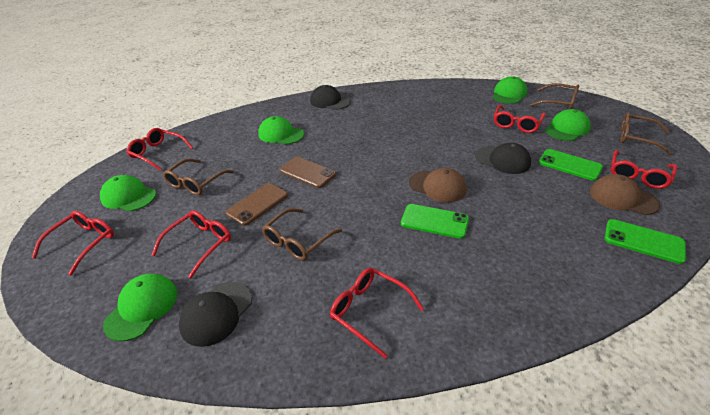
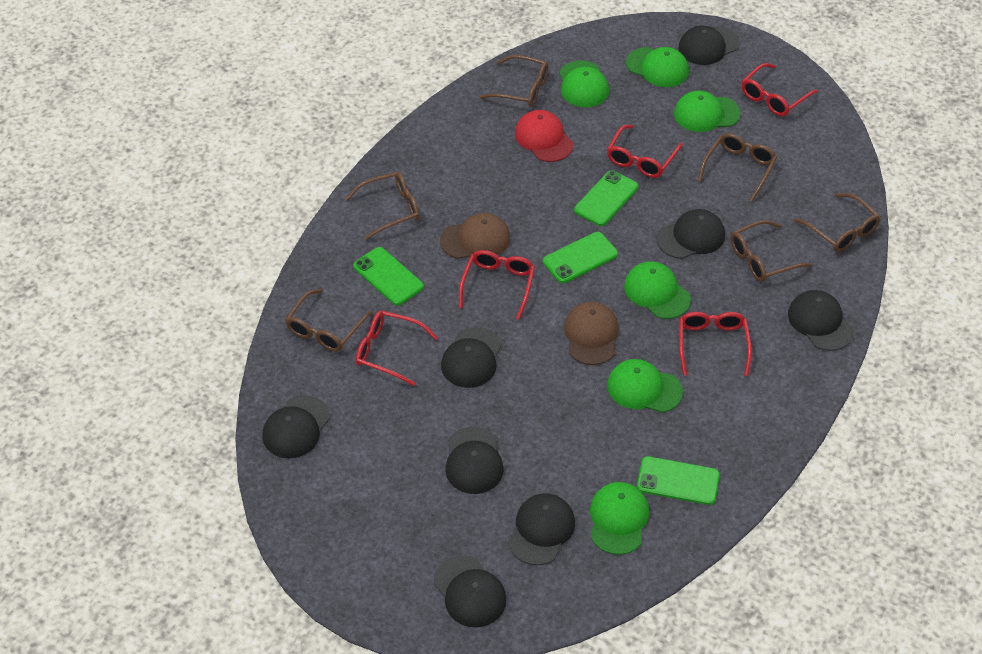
black cap: [179,282,252,347] [310,85,351,110] [475,142,531,174] = 3 -> [262,395,330,459] [434,555,506,627] [441,327,501,388] [445,427,504,494] [508,493,575,565] [657,209,725,259] [678,25,740,65] [788,290,854,351] = 8
brown glasses: [163,158,234,195] [262,208,342,260] [530,83,579,109] [620,112,672,155] = 4 -> [285,289,373,352] [345,172,420,240] [479,55,549,107] [698,133,777,202] [731,220,812,282] [794,193,881,252] = 6
brown phone: [226,183,288,226] [279,157,336,188] = 2 -> none = 0
green cap: [100,175,156,212] [103,274,177,342] [258,116,304,145] [492,76,527,104] [545,109,591,141] = 5 -> [559,60,609,107] [590,482,649,555] [607,359,683,413] [624,261,691,319] [626,47,689,87] [674,91,741,132] = 6
green phone: [401,204,469,239] [538,149,603,181] [605,219,686,264] = 3 -> [353,247,424,306] [543,232,618,283] [574,171,638,226] [637,456,720,505] = 4
red cap: none = 0 -> [515,110,574,162] = 1
red glasses: [32,211,114,276] [126,128,193,171] [152,210,231,278] [330,268,424,359] [494,105,546,133] [611,150,677,189] = 6 -> [356,311,438,386] [459,250,535,320] [607,125,683,178] [679,312,752,376] [741,63,818,116] = 5

